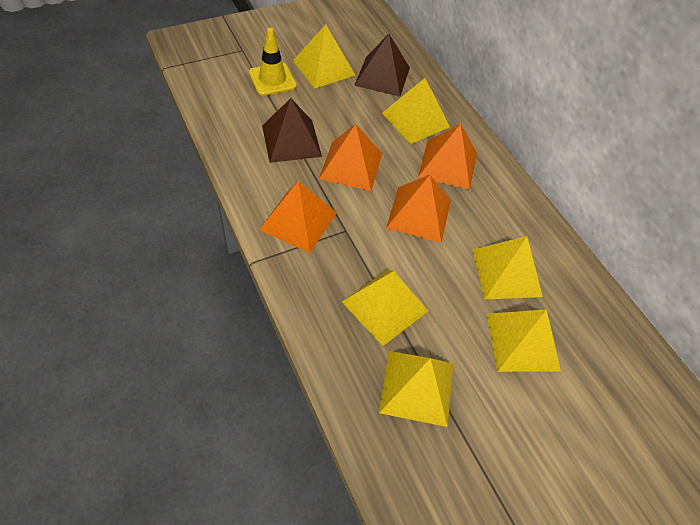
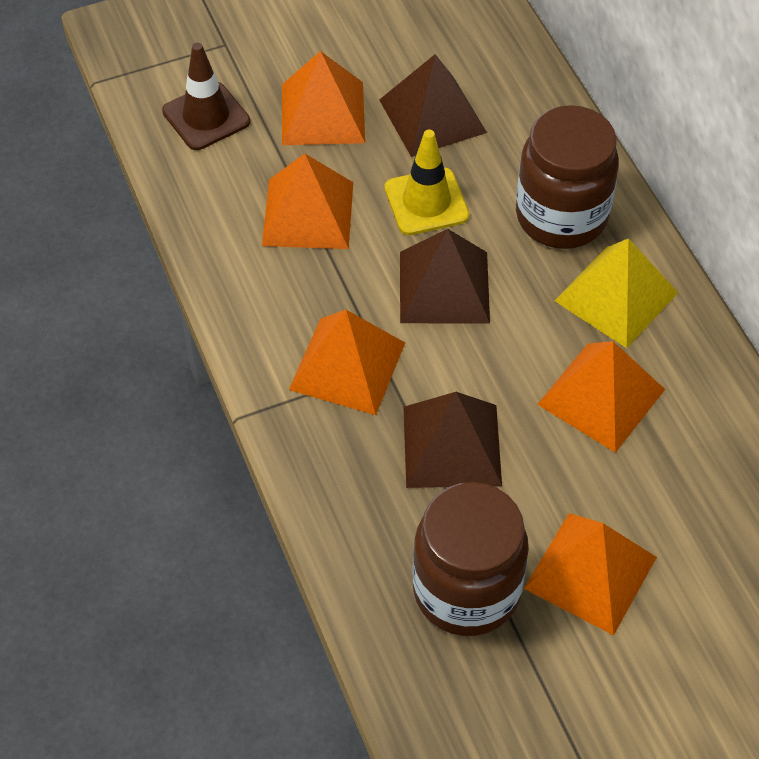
brown jar: none = 0 -> [412,482,529,636] [516,105,619,249] = 2
brown pyramid: [262,98,322,163] [354,34,410,97] = 2 -> [379,54,487,157] [400,229,490,324] [403,392,502,488] = 3
brown traffic cone: none = 0 -> [162,43,250,150] = 1
orange pyramid: [259,181,337,253] [319,124,382,191] [386,175,451,243] [418,124,477,190] = 4 -> [262,154,353,249] [282,51,365,145] [289,310,405,415] [524,513,657,635] [537,341,665,453] = 5
yellow pyramid: [293,24,355,89] [342,270,428,346] [379,351,453,427] [382,78,450,144] [472,236,543,299] [487,309,561,372] = 6 -> [554,238,678,348] = 1

